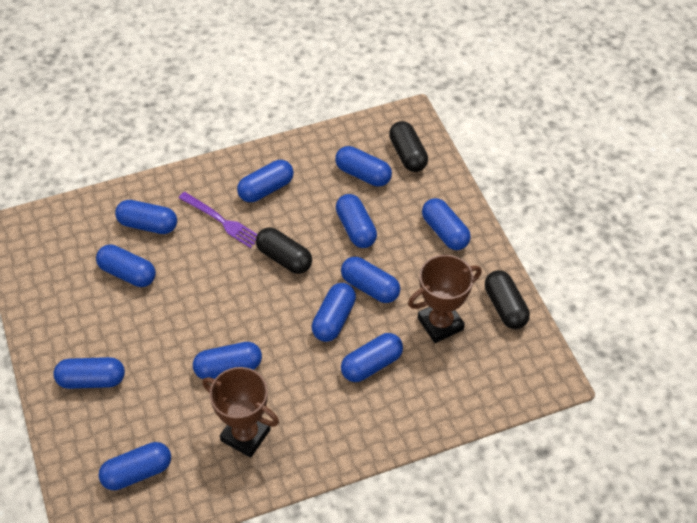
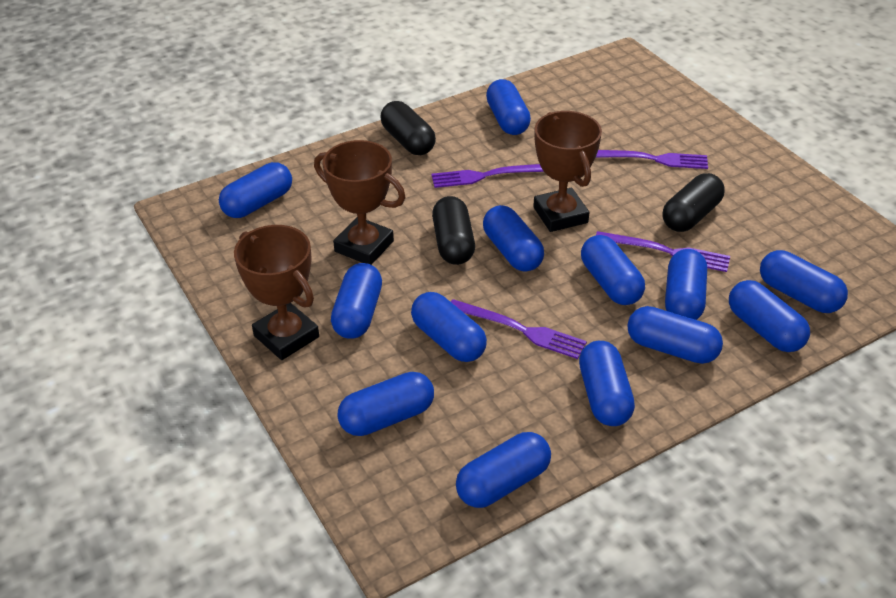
blue capsule: [53,357,125,389] [96,244,156,287] [99,442,171,490] [115,200,177,234] [193,342,262,379] [237,160,294,202] [312,283,356,342] [335,146,392,187] [336,194,377,248] [341,257,400,303] [341,333,403,382] [422,198,471,250] = 12 -> [219,162,292,218] [331,263,382,339] [337,372,434,436] [411,292,487,362] [456,432,551,508] [483,205,544,272] [486,79,531,135] [579,341,635,426] [581,235,645,305] [627,306,723,364] [665,249,707,320] [729,280,810,352] [760,250,848,313] = 13
brown trophy: [202,367,279,458] [408,255,482,343] = 2 -> [234,225,319,360] [314,140,406,265] [533,111,602,232] = 3
purple fork: [179,192,257,248] = 1 -> [431,164,544,188] [451,299,587,359] [595,150,708,169] [596,231,730,272] = 4

